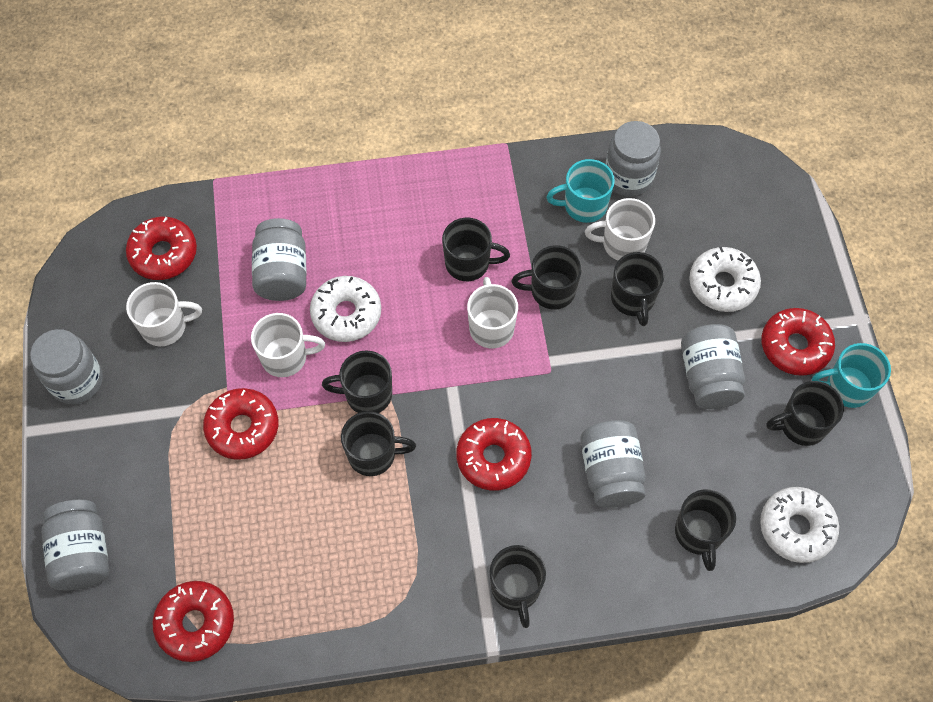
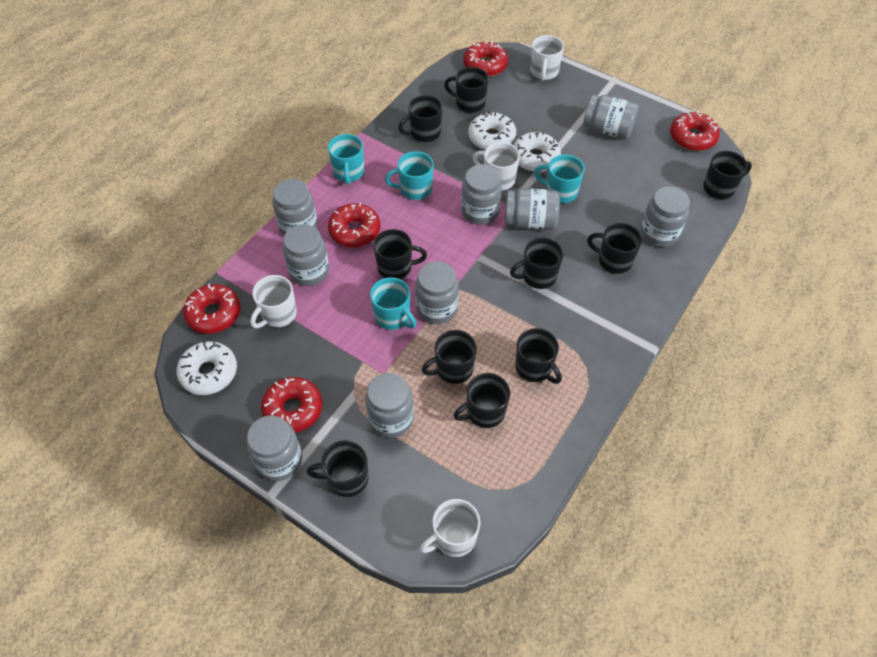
black mug: [322,350,392,413] [341,411,416,476] [442,218,510,281] [490,545,546,628] [511,245,582,310] [611,252,664,326] [675,489,736,571] [766,381,844,446] = 8 -> [306,440,368,497] [373,229,427,279] [398,95,443,142] [422,330,477,384] [444,67,489,113] [454,373,510,428] [510,238,563,289] [515,328,562,384] [587,223,642,274] [703,151,752,199] = 10
grey jar: [30,329,103,404] [41,500,110,591] [252,218,307,301] [580,420,646,508] [606,121,661,197] [681,324,745,409] = 6 -> [247,416,302,481] [273,179,317,235] [283,224,329,286] [365,373,414,438] [415,261,459,324] [461,164,502,225] [505,188,560,230] [583,94,639,139] [641,186,690,247] = 9
turquoise mug: [546,159,615,223] [812,343,891,408] = 2 -> [328,134,364,185] [370,277,416,330] [385,151,434,200] [534,155,585,203] = 4

